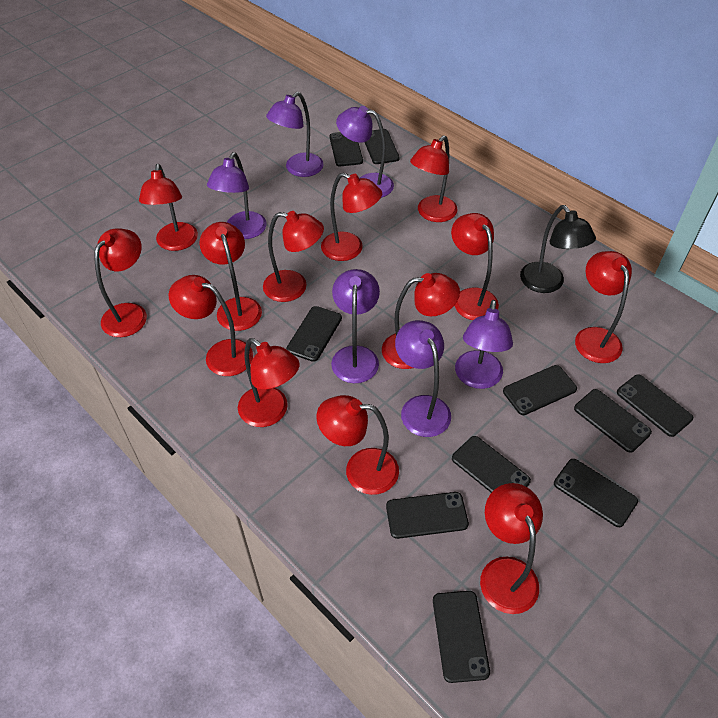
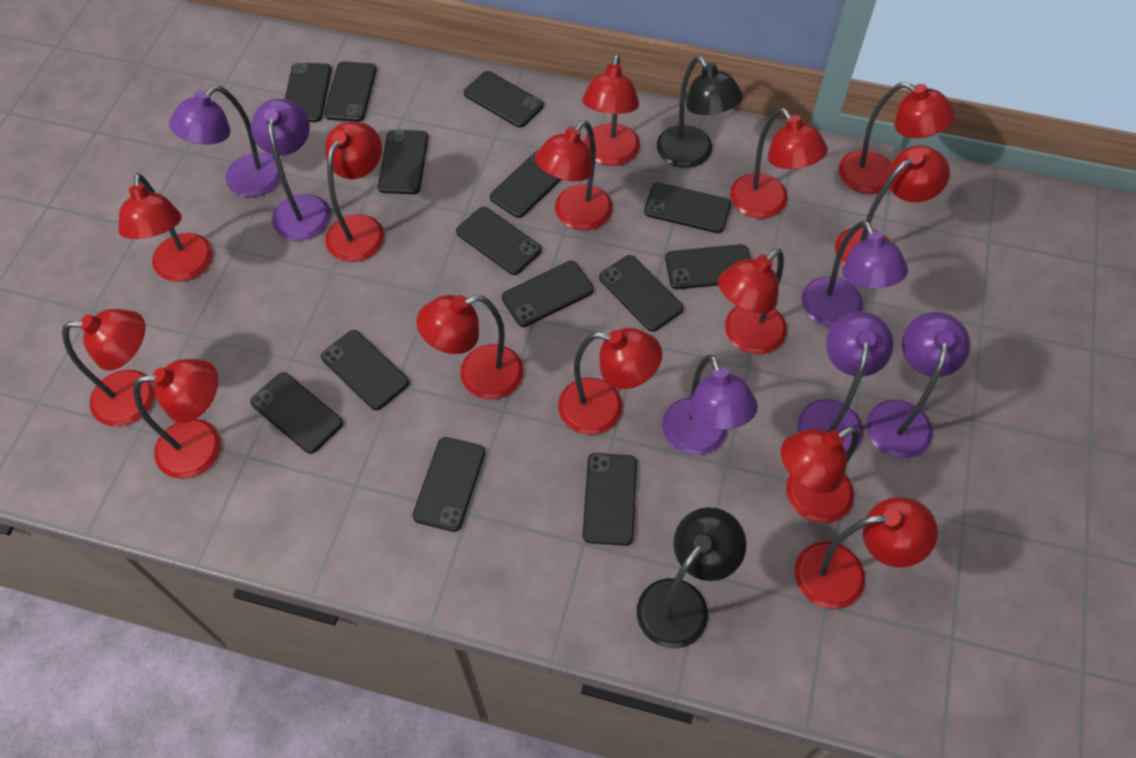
black lamp: [520,205,596,293] = 1 -> [637,507,746,648] [657,56,743,168] = 2
black phone: [286,306,342,362] [329,132,363,166] [365,129,400,164] [386,492,469,539] [433,591,490,683] [452,436,531,493] [503,365,577,415] [554,459,638,527] [574,389,652,453] [617,374,693,437] = 10 -> [250,372,343,454] [285,63,331,122] [321,330,409,410] [324,61,377,122] [378,130,428,194] [413,437,485,532] [456,207,542,275] [464,71,544,128] [490,150,562,218] [502,261,594,327] [583,453,637,546] [599,255,684,332] [644,182,731,233] [665,244,751,289] = 14
red lamp: [94,228,147,337] [139,164,198,251] [169,275,253,376] [200,222,262,331] [238,338,300,427] [263,211,324,302] [316,395,399,495] [321,173,382,261] [382,273,460,369] [410,135,458,222] [451,213,499,320] [480,483,543,614] [575,251,632,363] = 13 -> [62,309,155,426] [118,173,213,282] [133,359,221,479] [325,122,384,262] [416,295,524,400] [535,120,613,230] [558,328,662,435] [582,54,640,166] [718,249,787,354] [730,108,828,219] [781,426,859,523] [795,497,938,609] [835,145,950,265] [839,82,955,194] = 14

